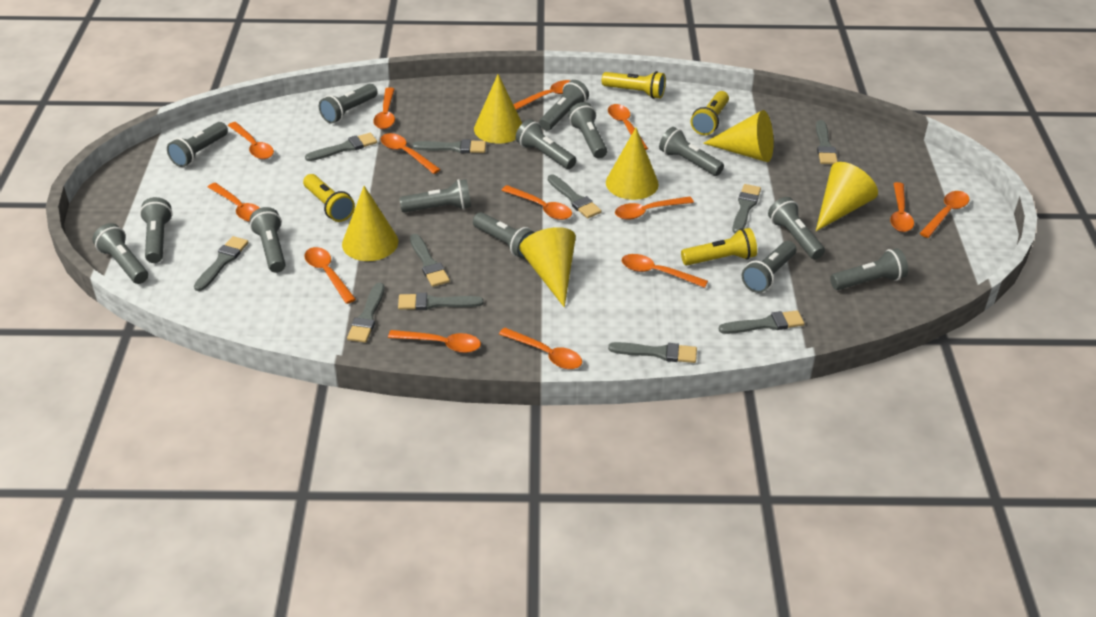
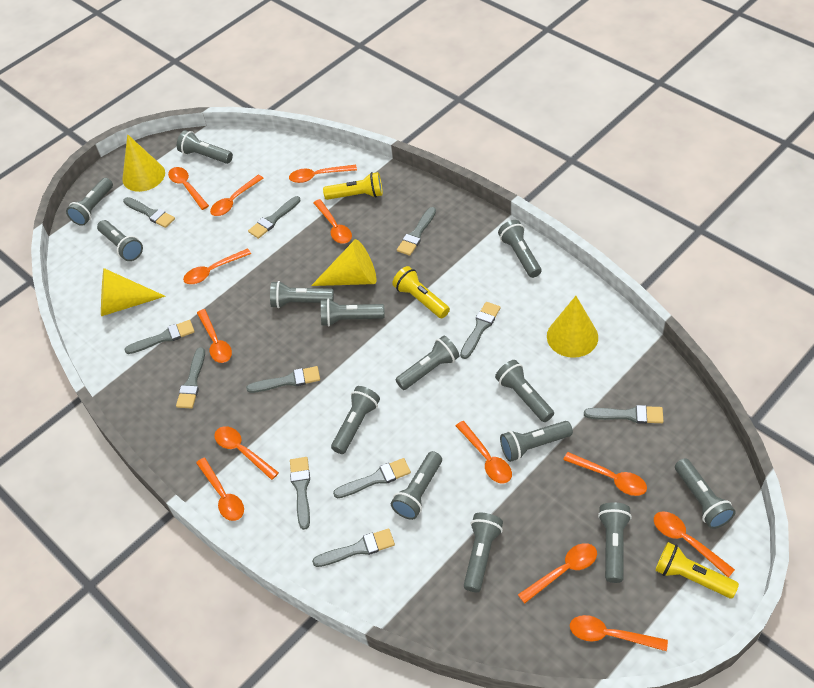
orange spoon: [208,183,260,222] [228,122,274,159] [304,247,356,304] [373,87,395,129] [381,133,441,174] [388,330,481,353] [499,328,582,369] [501,185,572,220] [513,80,571,110] [608,104,648,150] [615,196,694,220] [622,254,708,288] [890,182,914,232] [920,191,969,238] = 14 -> [168,167,209,210] [183,248,251,284] [196,458,244,521] [197,309,232,363] [210,175,263,216] [214,426,279,480] [289,165,357,183] [313,199,352,244] [456,421,512,483] [518,543,597,604] [563,452,647,496] [570,615,668,651] [654,511,735,578] = 13
yellow cone: [342,186,398,261] [474,74,522,143] [519,227,576,307] [606,128,659,200] [703,110,774,162] [816,162,878,231] = 6 -> [101,268,166,316] [122,134,165,192] [311,239,377,286] [547,296,598,358] = 4
yellow flashlight: [303,174,355,222] [602,71,666,99] [681,228,757,265] [691,91,729,135] = 4 -> [323,172,383,200] [392,266,450,318] [655,542,739,598] = 3

